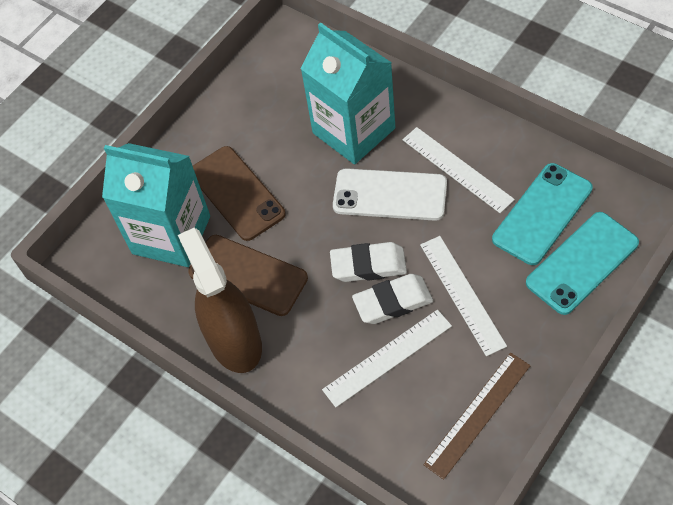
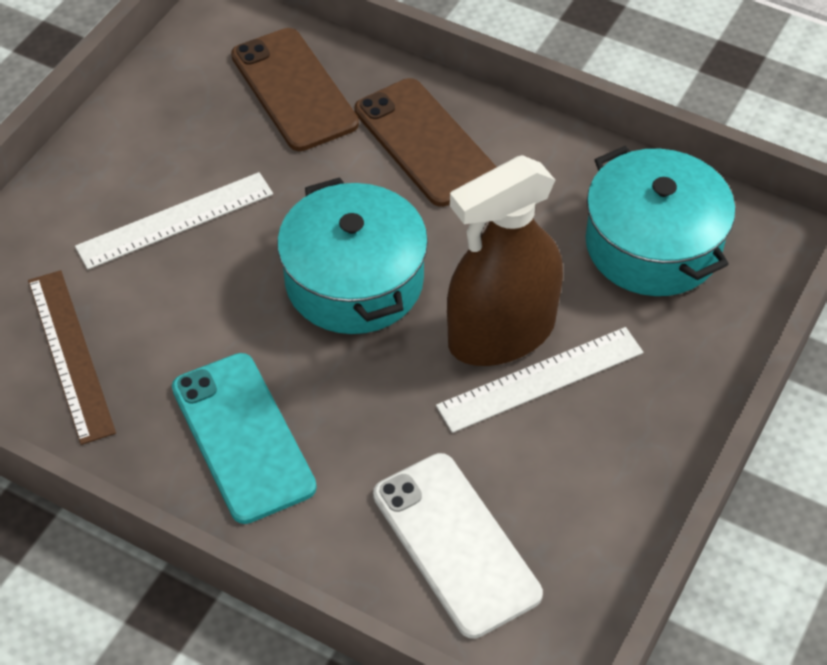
turquoise carton: [102,143,210,267] [300,22,396,164] = 2 -> none = 0
turquoise phone: [492,163,593,265] [526,212,639,315] = 2 -> [172,353,317,524] = 1
turquoise pot: none = 0 -> [277,177,428,334] [585,146,735,296] = 2
white eraser: [330,242,407,282] [352,274,433,324] = 2 -> none = 0
white ruler: [322,310,452,407] [402,127,515,213] [420,236,507,356] = 3 -> [75,172,273,270] [436,327,643,433] = 2

